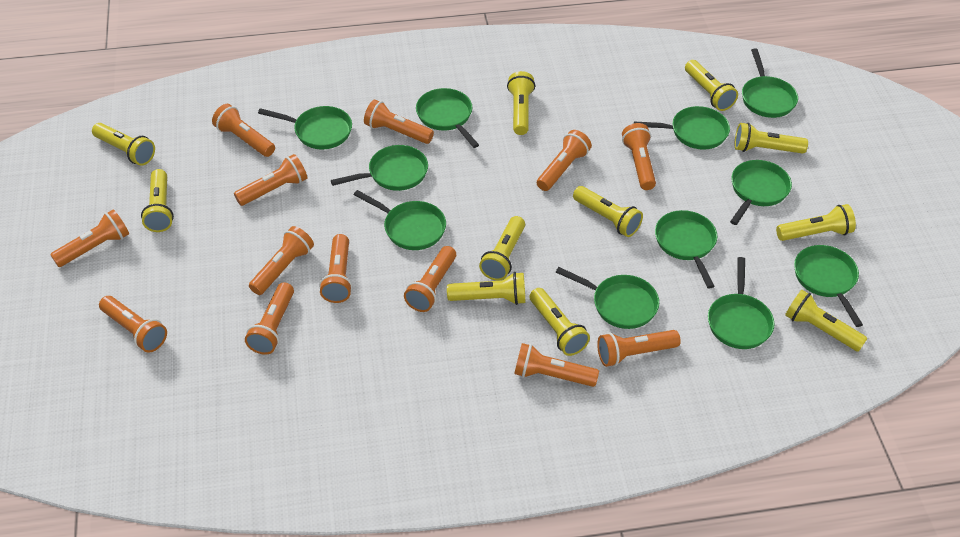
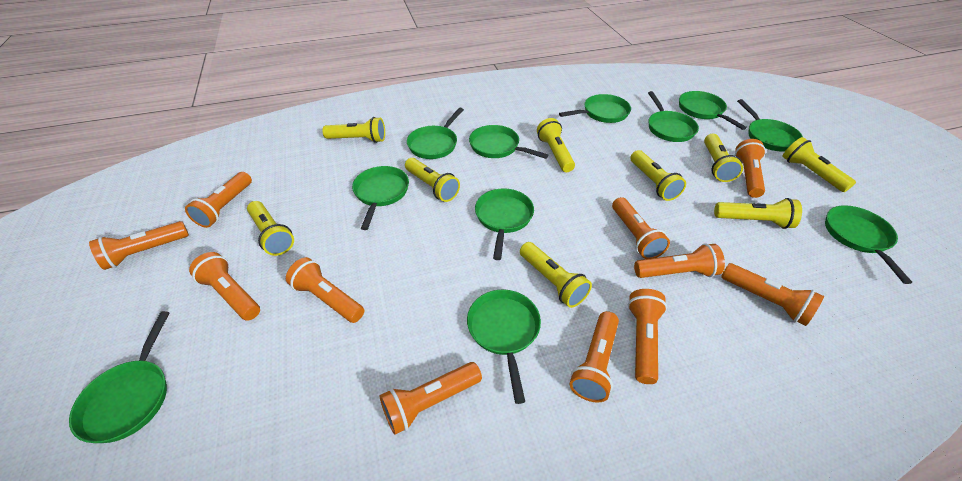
orange flashlight: [50,209,129,267] [99,296,167,353] [212,104,275,157] [234,154,307,206] [245,282,294,355] [249,226,314,295] [319,234,352,303] [364,99,434,144] [404,246,456,312] [514,343,599,387] [537,130,592,191] [597,330,681,367] [622,123,656,190] = 13 -> [89,221,189,270] [185,172,252,228] [189,252,260,321] [286,257,364,323] [380,362,482,435] [570,311,619,403] [612,197,670,259] [628,289,667,384] [634,243,725,278] [721,263,824,326] [735,139,766,198] = 11
yellow flashlight: [92,123,155,166] [141,169,174,232] [447,272,525,305] [479,216,525,281] [507,71,535,135] [529,288,590,356] [573,186,643,237] [685,60,738,111] [734,123,808,154] [776,204,856,241] [785,290,868,352] = 11 -> [247,201,294,256] [322,117,385,143] [405,158,460,202] [520,242,592,308] [537,118,575,172] [630,150,686,201] [704,134,743,182] [714,198,802,229] [783,137,856,192] = 9

